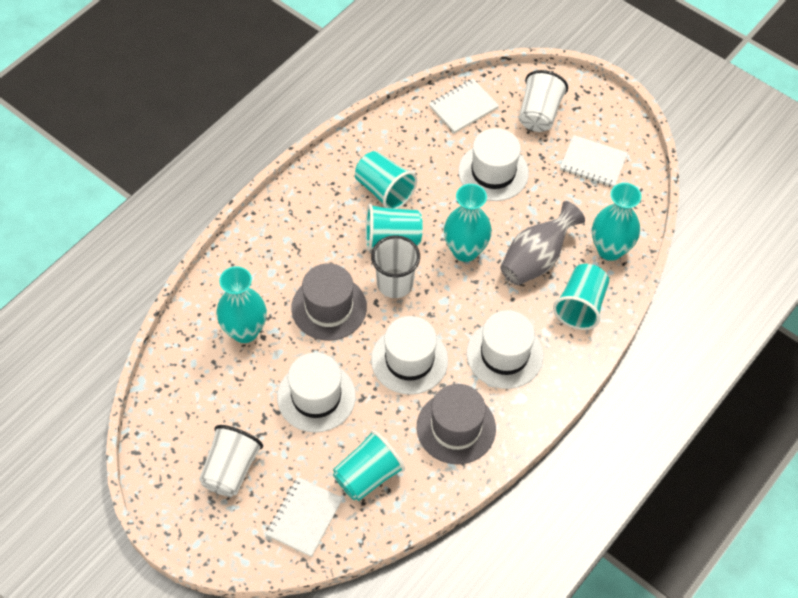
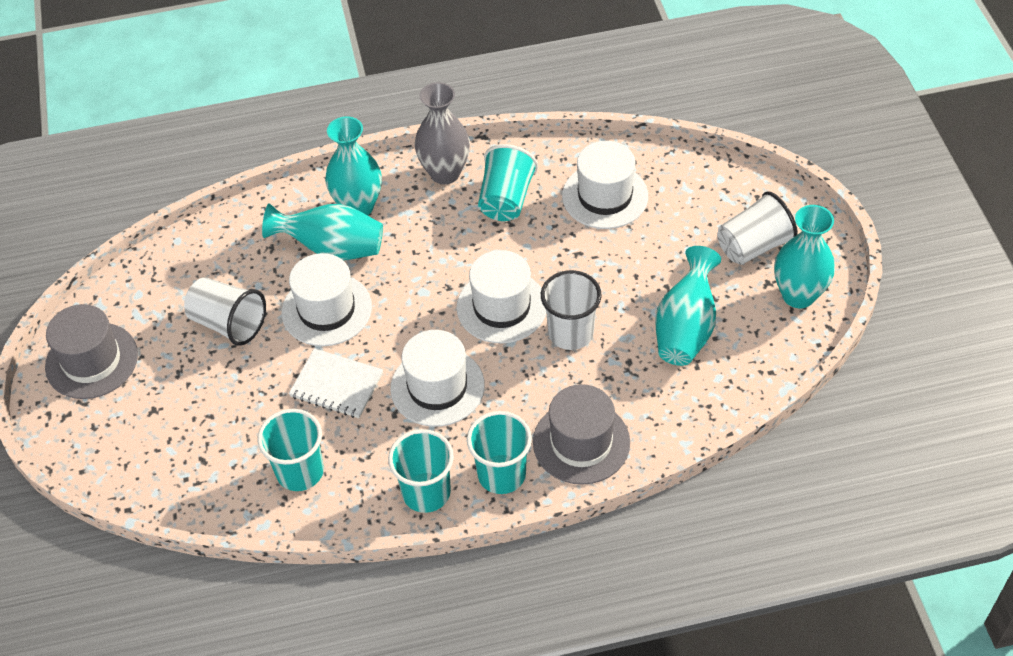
turquoise vase: [216,266,267,343] [444,184,492,262] [592,183,642,261] = 3 -> [262,203,383,260] [325,116,382,215] [655,246,721,366] [774,205,835,308] = 4
white notebook: [266,477,343,557] [429,79,499,133] [560,135,628,187] = 3 -> [289,348,383,418] = 1

